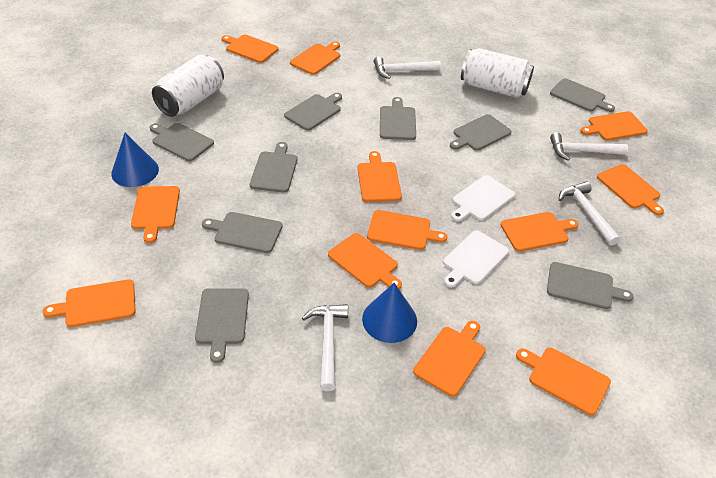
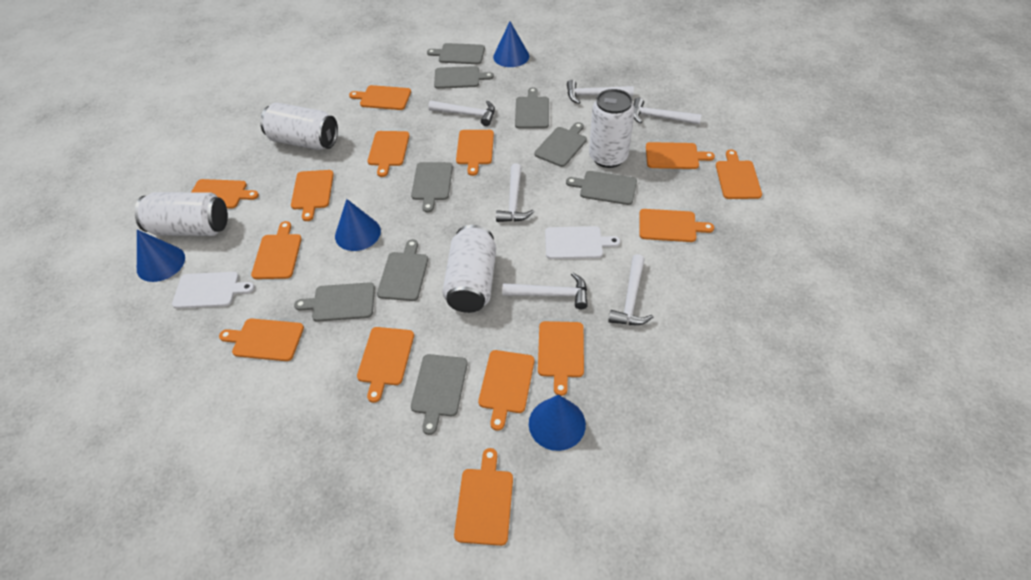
blue cone: [111,133,159,187] [362,283,417,343] = 2 -> [137,230,185,282] [335,199,381,251] [493,22,529,67] [529,395,586,451] = 4
orange cutting board: [43,279,136,327] [131,186,180,243] [222,35,279,63] [290,42,340,75] [328,233,402,289] [357,151,402,202] [367,210,447,250] [413,321,486,397] [501,212,579,252] [516,347,611,416] [580,111,648,141] [597,164,664,215] = 12 -> [192,179,259,209] [219,318,304,361] [251,221,302,279] [291,170,334,221] [349,85,411,110] [357,327,414,403] [368,131,410,177] [454,448,513,546] [456,130,494,176] [478,350,534,431] [538,321,584,396] [639,209,714,242] [646,142,715,169] [716,149,762,199] = 14
white can: [152,55,224,117] [461,48,534,98] = 2 -> [135,192,228,236] [260,102,338,150] [442,225,496,313] [589,89,635,168] = 4
white hammer: [302,304,348,391] [374,56,441,79] [550,132,628,161] [559,181,620,246] = 4 -> [428,101,495,126] [496,164,534,222] [502,273,588,309] [567,80,634,104] [608,254,653,325] [634,97,702,124] = 6

